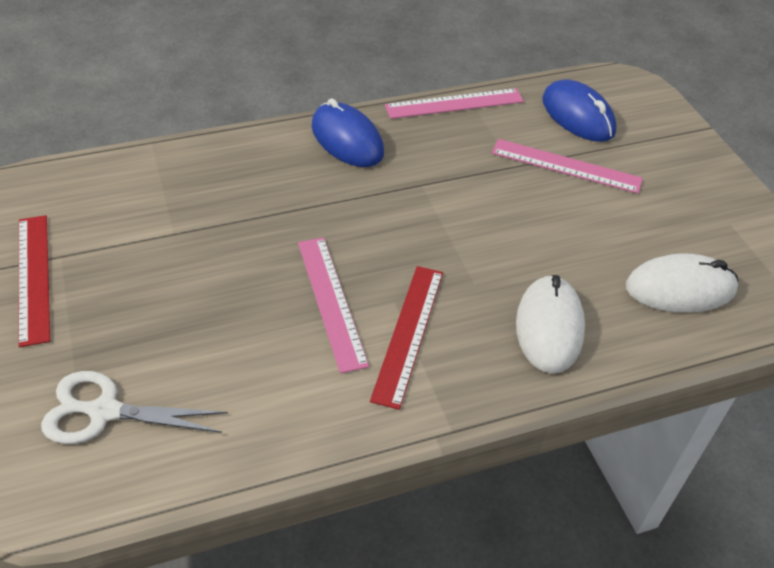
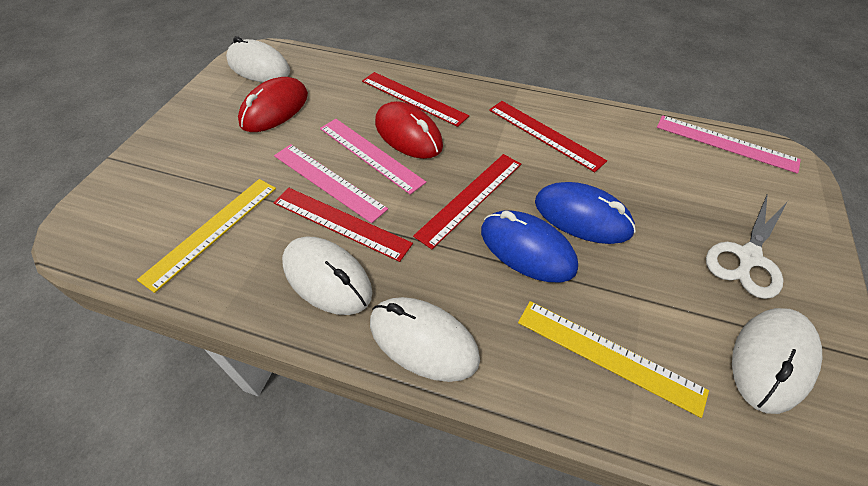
red mouse: none = 0 -> [238,77,308,132] [375,101,443,159] = 2
red ruler: [18,215,50,347] [370,266,443,410] = 2 -> [273,188,413,262] [362,72,469,127] [413,154,521,249] [489,101,607,172] = 4
white mouse: [516,275,585,373] [626,253,738,313] = 2 -> [226,36,290,82] [282,237,373,315] [370,297,480,382] [732,308,822,414] = 4
yellow ruler: none = 0 -> [137,179,276,293] [518,301,709,418] = 2

